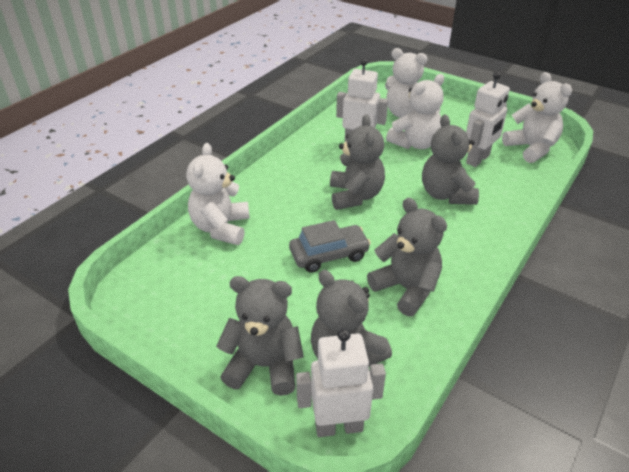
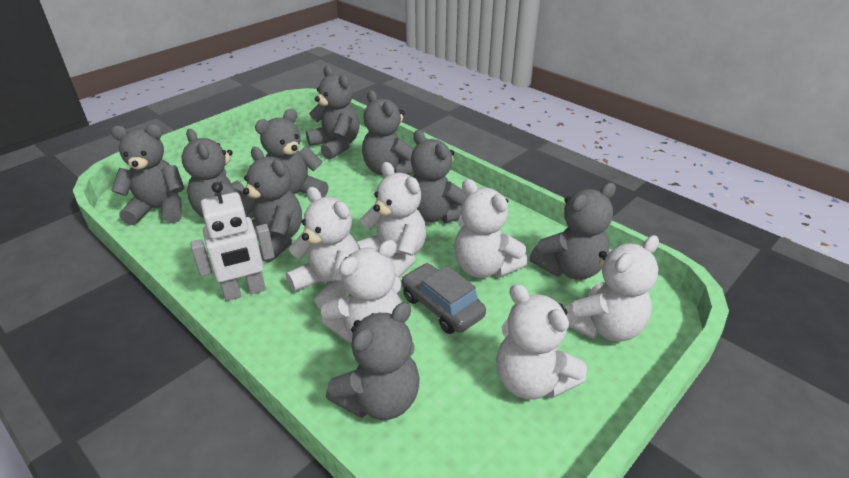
grey teddy bear: [216,276,304,396] [311,270,392,367] [330,114,385,210] [367,198,447,316] [422,115,479,205] = 5 -> [111,124,184,225] [181,129,254,218] [241,147,302,263] [255,109,329,198] [306,66,360,160] [326,302,420,420] [362,90,414,175] [411,130,467,223] [530,183,616,280] = 9
white robot: [296,328,386,437] [336,58,388,142] [466,72,510,167] = 3 -> [190,182,275,301] = 1
white teddy bear: [186,143,250,245] [385,48,427,118] [386,74,444,149] [502,72,572,163] = 4 -> [286,187,359,309] [321,240,402,343] [356,162,426,278] [454,179,528,278] [496,284,587,400] [565,235,659,342] = 6

